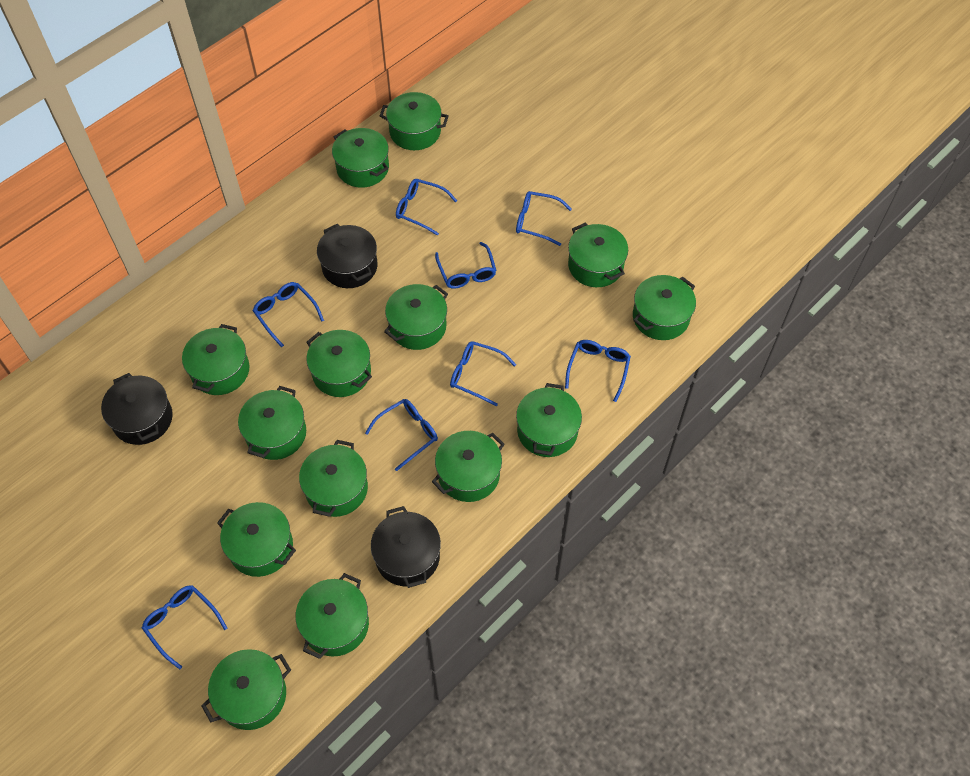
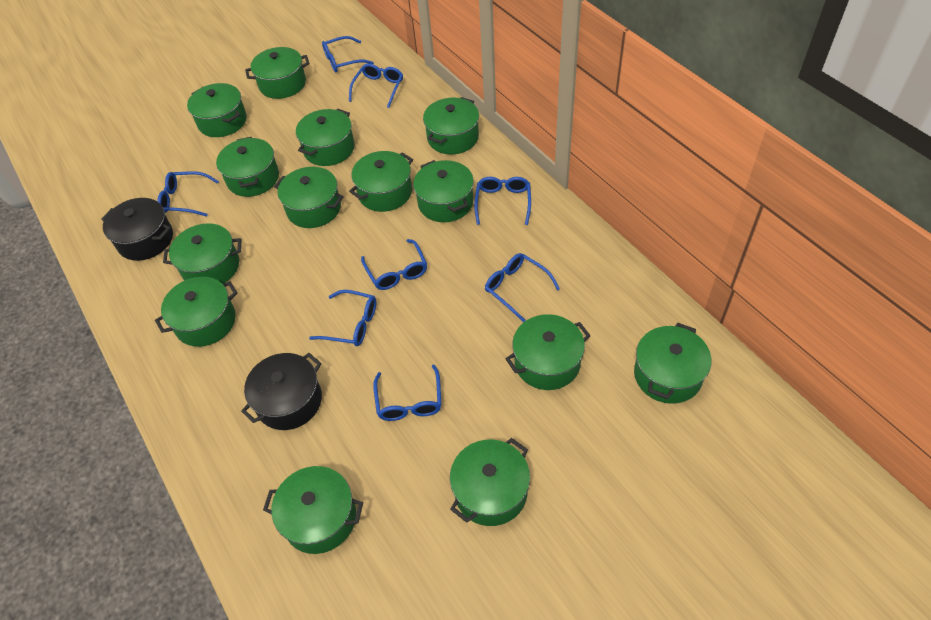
black pot: [101,373,173,445] [317,224,377,288] [371,506,441,588] = 3 -> [101,198,173,261] [241,353,322,430] = 2

